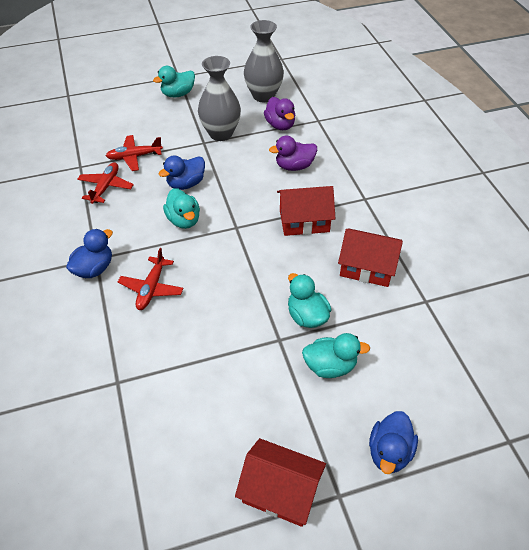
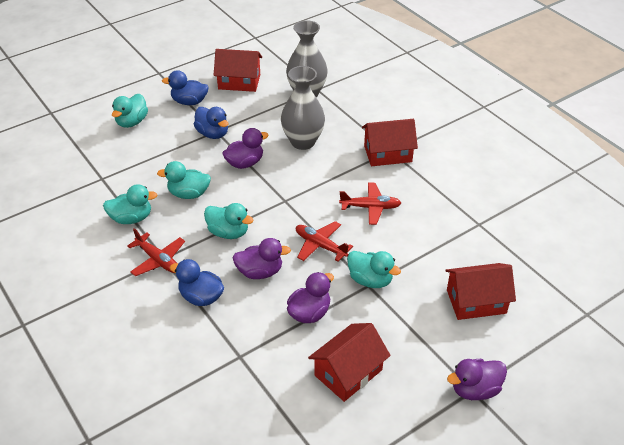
purple duck: [264,97,295,130] [269,136,317,171] = 2 -> [222,128,269,169] [233,238,291,279] [287,272,334,323] [447,359,507,400] = 4
red house: [235,438,326,527] [277,186,336,236] [338,228,403,287] = 3 -> [214,49,262,92] [308,323,391,402] [362,119,418,166] [445,263,516,320] = 4
turquoise duck: [153,66,195,97] [163,188,200,229] [288,273,331,328] [302,333,370,378] = 4 -> [103,184,157,224] [112,94,148,128] [157,161,211,199] [204,203,253,239] [347,251,401,288] = 5

